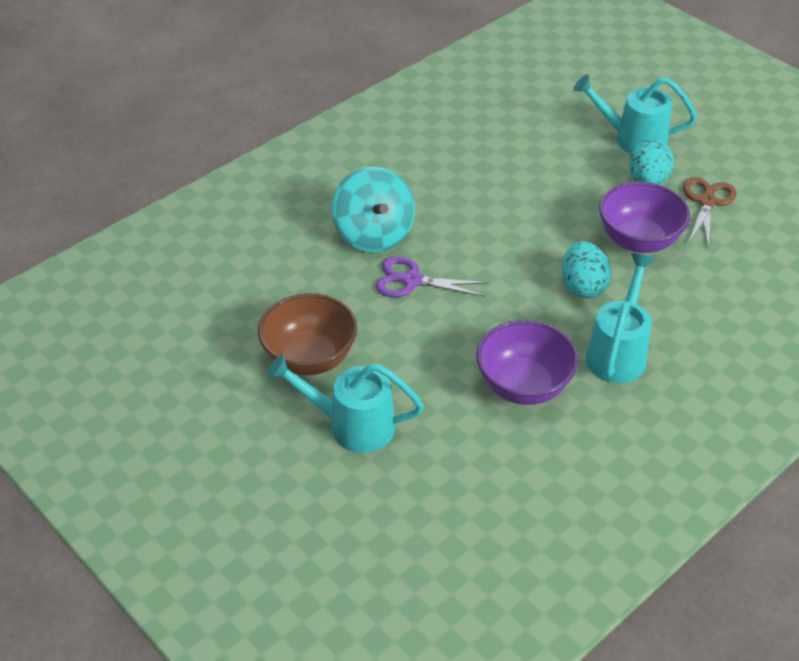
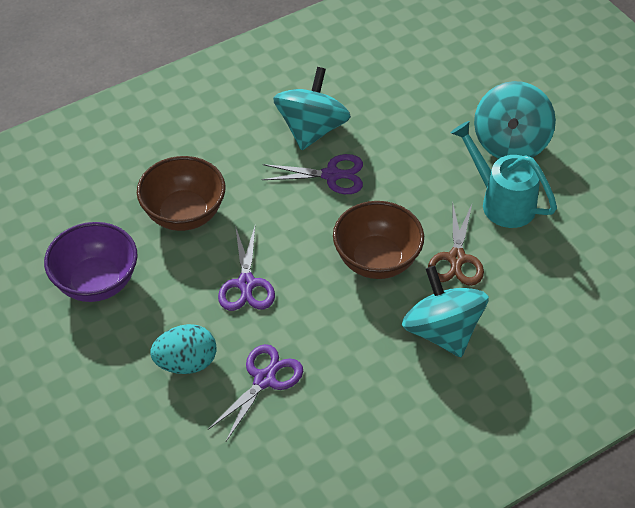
brown bowl: [258,293,358,375] = 1 -> [137,156,226,231] [333,201,424,279] = 2
purple bowl: [476,320,578,405] [599,182,690,253] = 2 -> [44,222,138,302] = 1
purple scissors: [375,256,488,297] = 1 -> [208,344,303,441] [218,226,275,311] [262,154,363,194] = 3
turquoise egg: [562,241,611,299] [629,139,674,185] = 2 -> [150,324,217,374] = 1
turquoise spinning top: [332,167,415,253] = 1 -> [273,67,351,150] [402,266,489,357] [474,81,556,159] = 3
turquoise watering can: [267,355,424,453] [573,74,697,154] [586,253,655,383] = 3 -> [451,121,557,228] = 1

